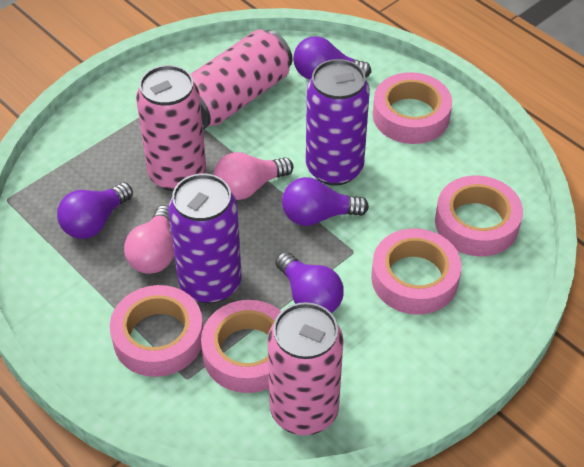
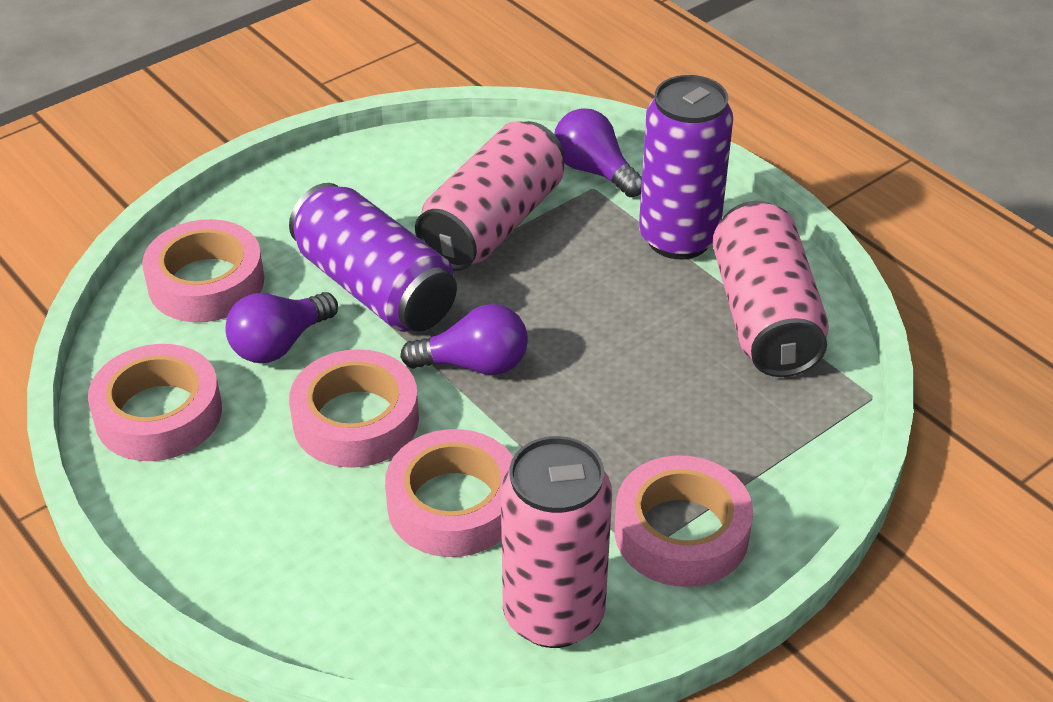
pink light bulb: [124,205,174,274] [213,152,293,200] = 2 -> none = 0
purple light bulb: [57,183,133,239] [275,252,344,313] [282,177,369,226] [293,36,371,79] = 4 -> [225,292,338,363] [400,304,528,375] [554,108,642,197] = 3

